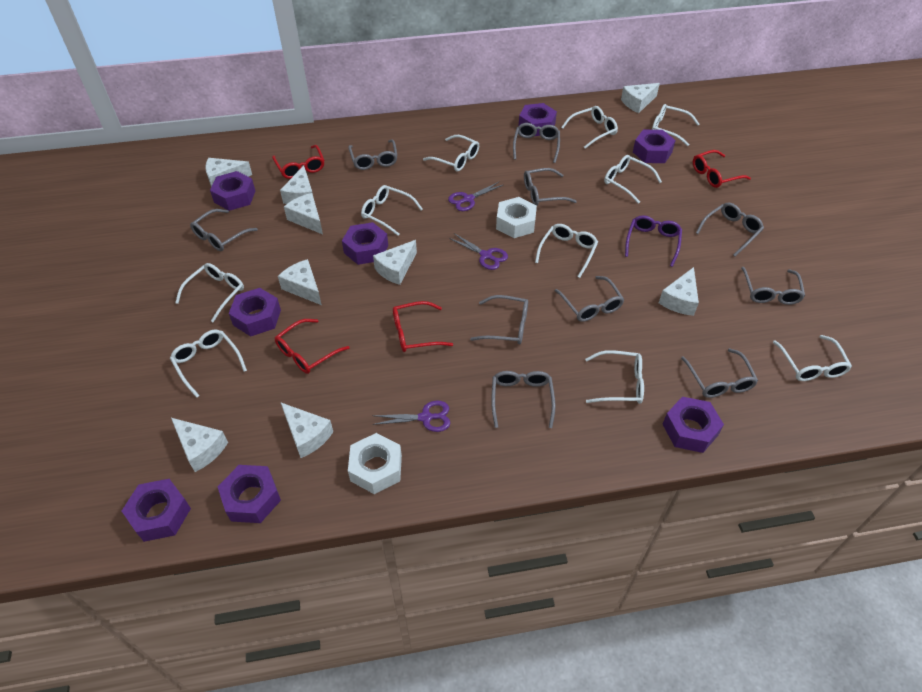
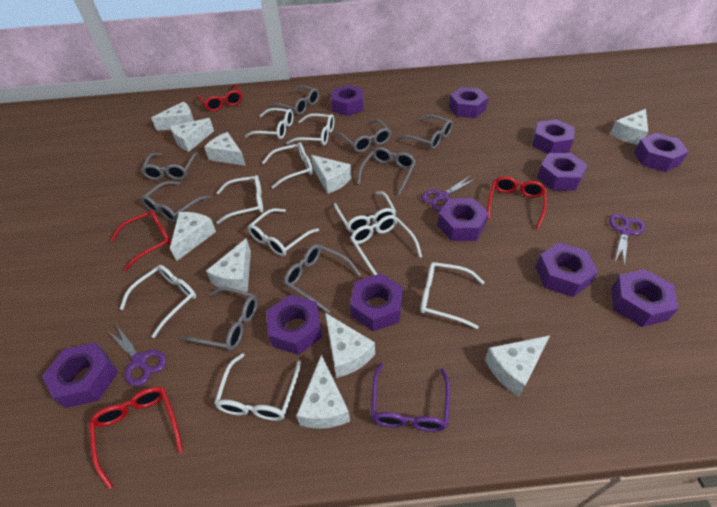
grey glasses: [190,209,258,251] [348,139,398,170] [470,295,528,344] [491,371,555,428] [513,123,560,163] [524,168,577,205] [555,276,624,322] [681,348,758,398] [696,203,764,256] [741,267,805,305] = 10 -> [141,153,200,180] [141,181,211,222] [181,287,258,350] [269,85,319,115] [284,244,361,313] [336,119,391,152] [357,147,416,195] [397,114,453,149] = 8
purple nut: [122,479,191,542] [210,171,255,211] [218,465,281,523] [229,288,281,336] [342,222,388,265] [519,103,557,136] [633,130,676,163] [662,397,724,453] = 8 -> [42,342,118,408] [267,295,322,355] [331,85,364,116] [350,273,403,331] [437,198,489,241] [449,87,488,118] [532,119,575,154] [536,243,598,297] [537,153,588,191] [611,269,679,327] [634,133,689,172] = 11
white cheese: [171,418,228,472] [206,158,252,187] [278,259,322,305] [280,165,313,204] [280,402,333,458] [284,193,323,234] [373,240,417,285] [621,83,660,113] [659,267,699,316] = 9 -> [151,102,194,131] [170,118,214,152] [170,212,216,261] [204,132,246,166] [206,238,251,292] [296,354,350,429] [311,155,352,194] [325,313,375,378] [485,335,550,396] [610,109,648,145] = 10
white nut: [348,433,402,494] [496,197,537,238] = 2 -> none = 0

